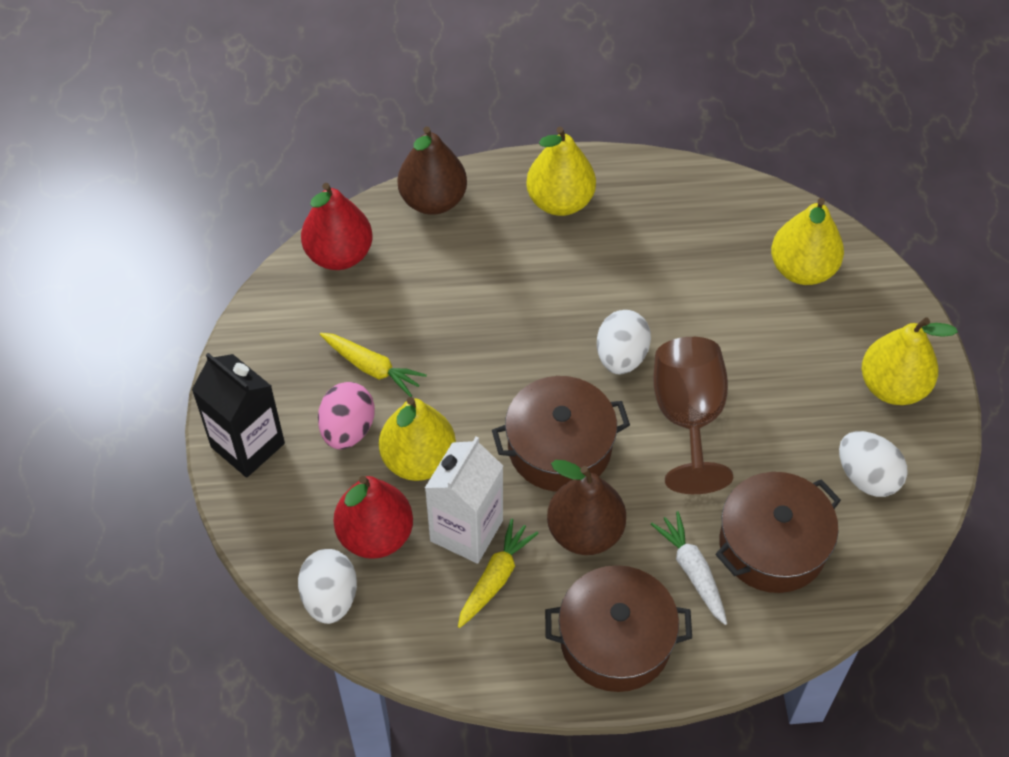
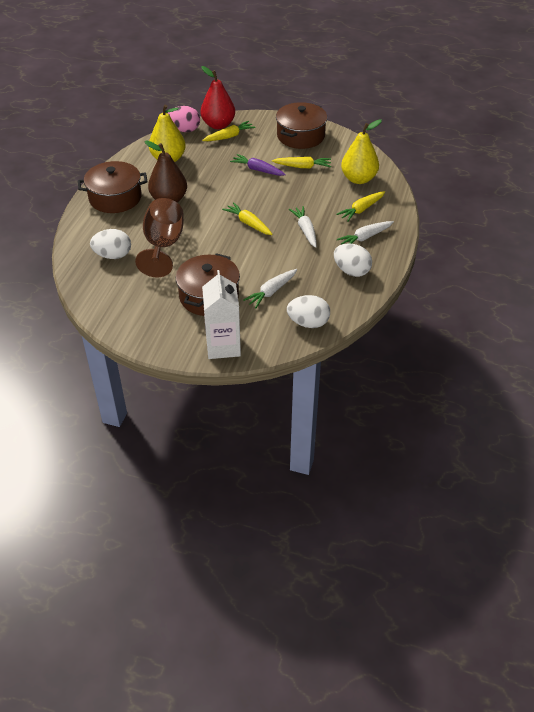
black carton: [192,353,285,478] = 1 -> none = 0
brown pear: [397,126,467,215] [547,460,626,555] = 2 -> [144,141,187,202] = 1
purple carrot: none = 0 -> [230,154,286,176] = 1
red pear: [301,183,372,270] [334,476,413,559] = 2 -> [201,66,235,129] = 1
white carrot: [651,511,727,625] = 1 -> [243,269,297,308] [289,206,317,248] [337,221,394,244] = 3
yellow carrot: [320,333,427,397] [458,518,539,628] = 2 -> [202,121,255,141] [222,202,273,235] [272,157,331,168] [336,191,385,222] = 4
yellow pear: [379,397,456,481] [526,127,596,216] [771,198,844,285] [862,317,958,405] = 4 -> [149,105,186,162] [341,119,382,184] = 2

